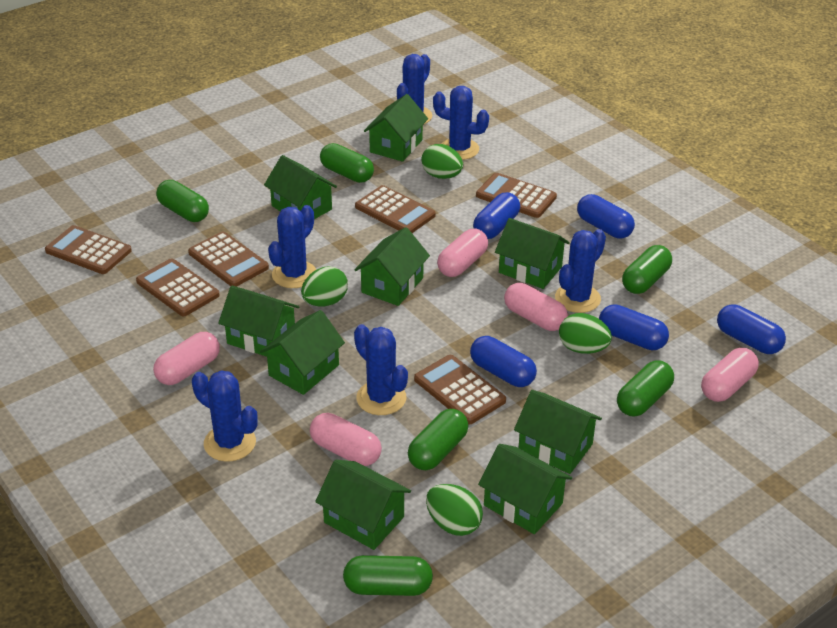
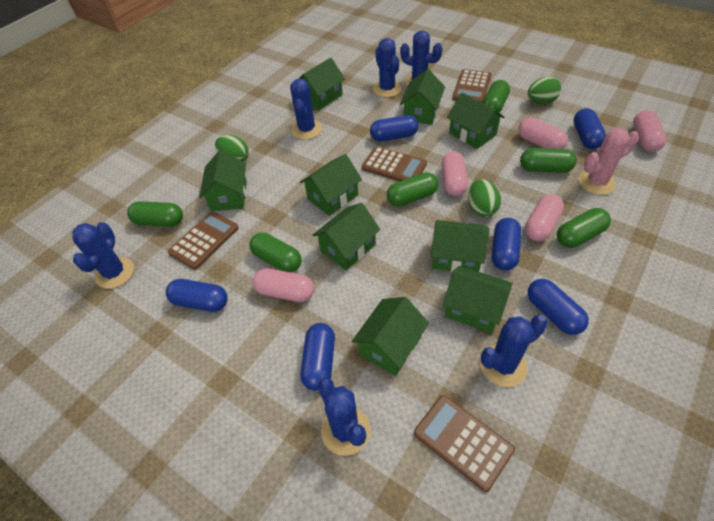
blue capsule: [470,336,537,387] [473,192,520,239] [577,194,635,238] [599,304,669,350] [717,304,786,354] = 5 -> [166,279,228,312] [300,323,335,391] [370,115,418,142] [492,218,521,271] [527,279,589,335] [573,108,606,149] = 6
brown calculator: [45,225,132,274] [136,258,220,316] [188,232,269,287] [355,185,436,233] [414,355,506,424] [476,173,557,218] = 6 -> [168,212,239,270] [362,146,427,181] [414,395,515,492] [452,69,491,102] = 4
green egg: [301,266,348,307] [421,144,463,179] [426,484,483,536] [559,313,612,354] = 4 -> [215,135,249,162] [468,179,501,217] [528,77,561,104] = 3
pink cactus: none = 0 -> [579,128,639,195] = 1

